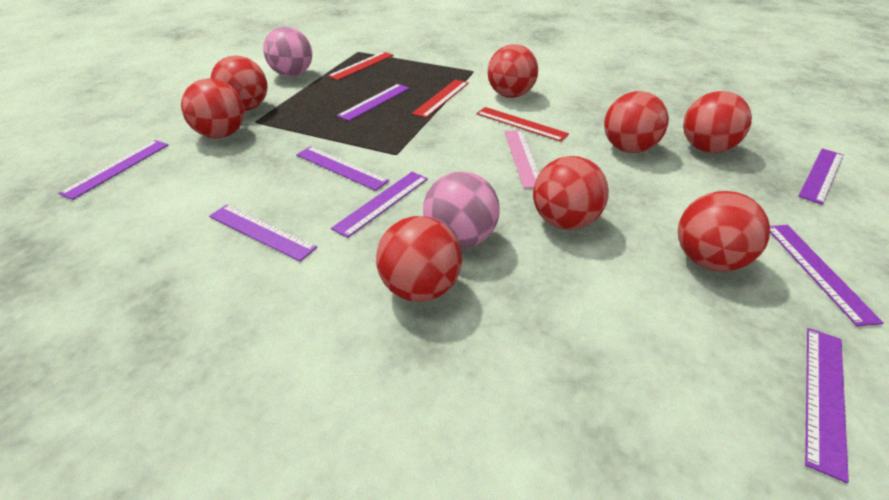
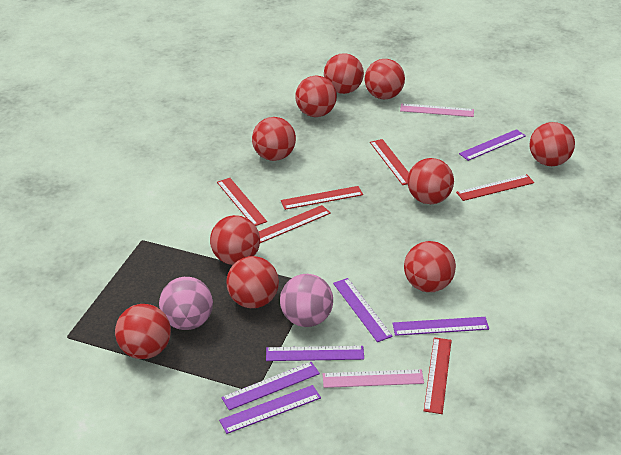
pink ruler: [504,130,539,189] = 1 -> [323,369,424,388] [400,103,474,117] = 2
purple ruler: [58,140,168,200] [209,204,317,262] [296,146,389,191] [331,172,428,238] [337,84,410,121] [770,225,884,326] [798,148,844,205] [805,328,849,483] = 8 -> [219,385,321,434] [221,362,320,410] [266,346,364,361] [333,278,393,342] [393,317,489,336] [459,129,526,161] = 6
red ball: [181,79,245,138] [210,55,267,111] [376,216,462,302] [488,44,538,98] [533,156,609,230] [604,91,669,153] [678,191,770,271] [683,91,752,153] = 8 -> [115,304,171,359] [210,215,260,265] [226,256,279,308] [252,117,296,161] [295,76,337,117] [324,53,364,94] [365,59,405,99] [404,241,456,292] [407,158,454,204] [530,122,575,166] = 10
red ruler: [328,52,393,80] [412,79,469,118] [476,107,569,142] = 3 -> [217,178,267,226] [258,205,331,243] [281,186,363,210] [370,139,409,185] [424,337,452,414] [456,174,534,201] = 6

